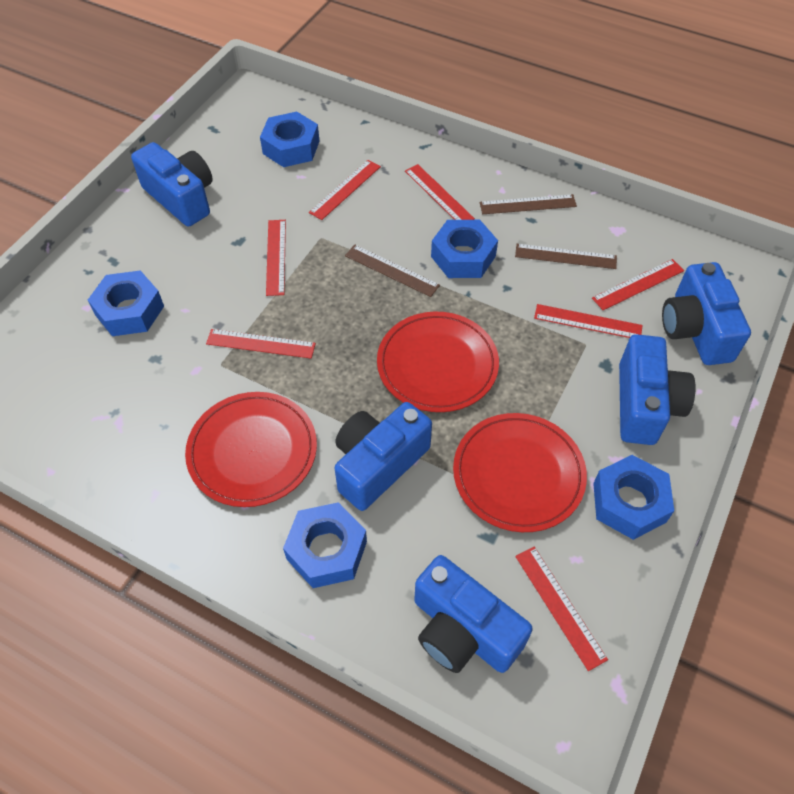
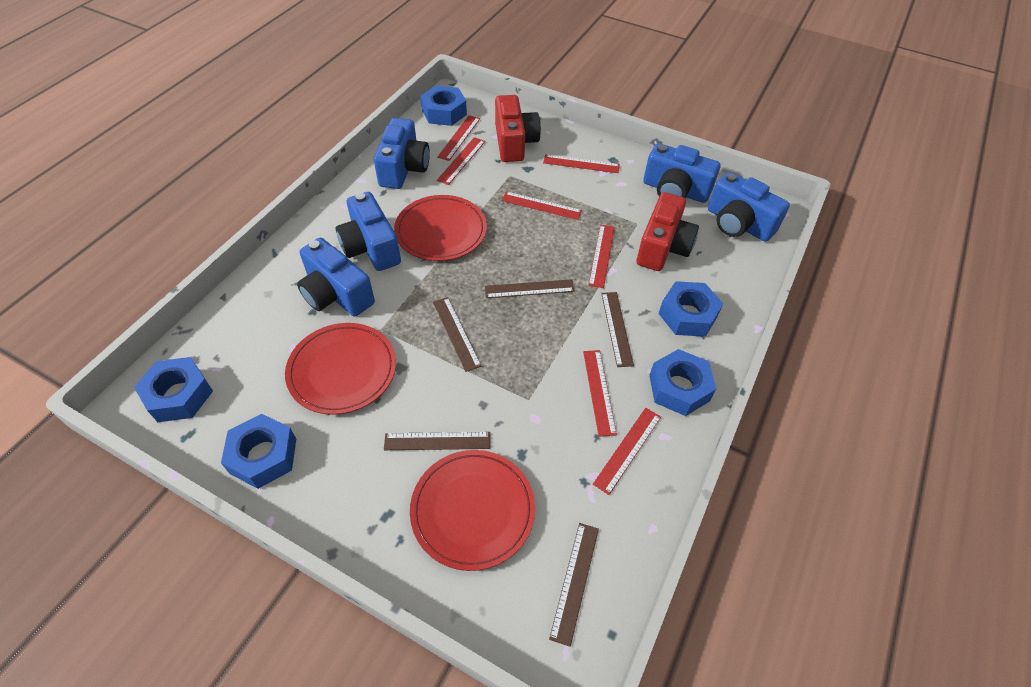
brown ruler: [345,245,440,297] [480,194,577,214] [515,244,617,269] = 3 -> [384,432,490,450] [433,297,482,372] [485,279,575,298] [549,523,599,647] [601,292,634,367] = 5
red camera: none = 0 -> [495,95,541,162] [637,192,699,271] = 2

